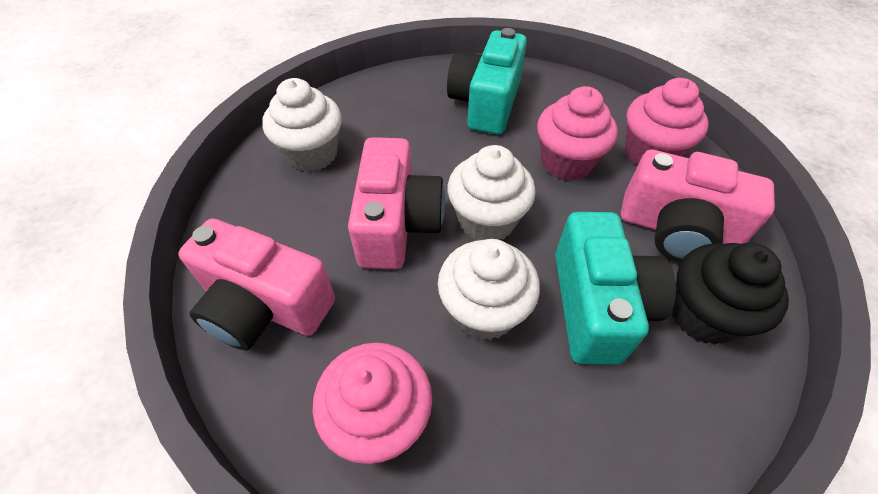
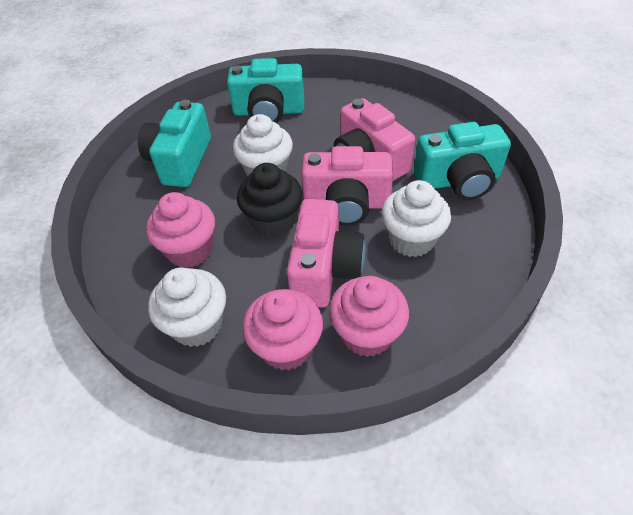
turquoise camera: [447,28,527,135] [555,212,676,365] = 2 -> [138,100,211,187] [227,58,304,123] [414,122,511,200] = 3

